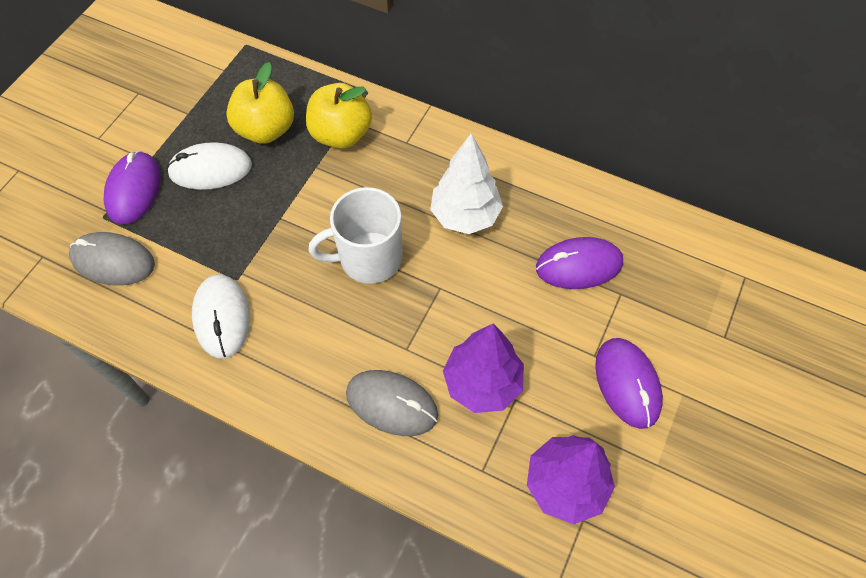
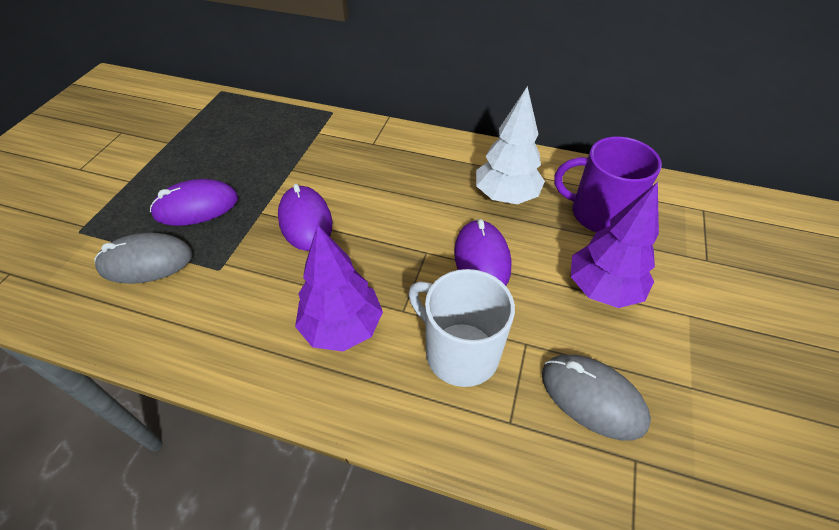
purple mug: none = 0 -> [554,137,662,232] = 1
white mouse: [167,142,252,190] [192,274,250,358] = 2 -> none = 0
yellow apple: [226,62,294,144] [306,83,372,149] = 2 -> none = 0

